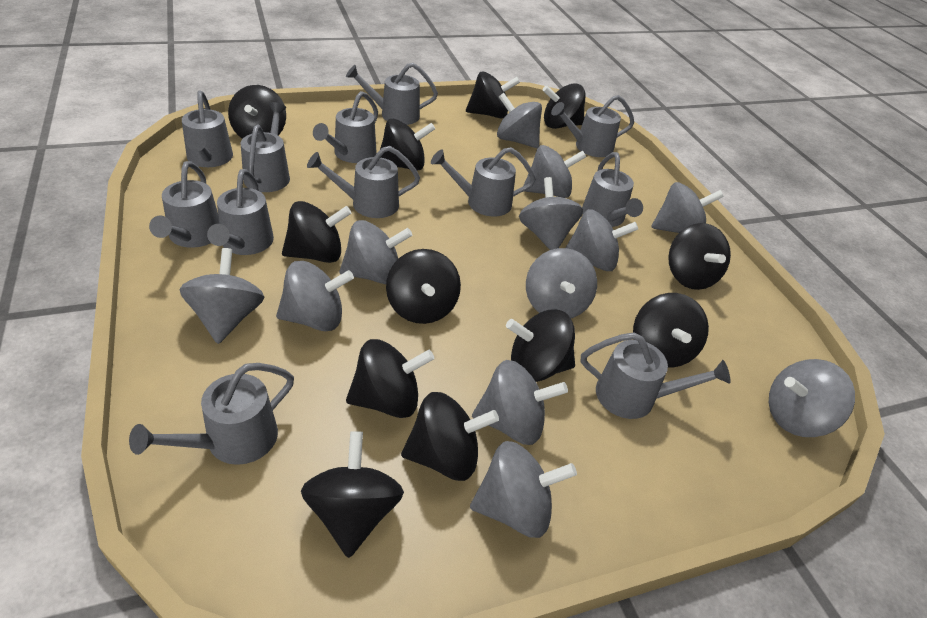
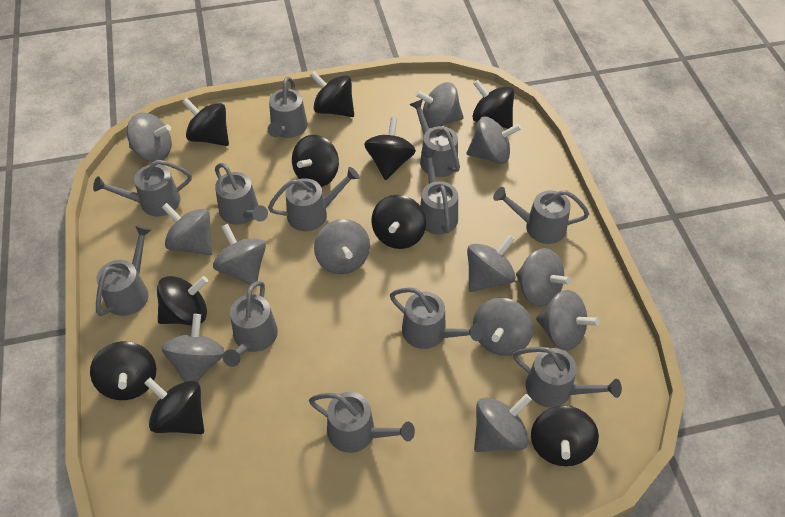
black spinning top: [228,85,286,139] [282,201,351,263] [301,431,404,558] [346,339,434,418] [380,118,435,171] [386,249,461,324] [401,392,499,481] [466,72,520,119] [506,309,575,382] [543,83,585,129] [633,293,709,368] [668,223,731,290] = 12 -> [90,341,156,400] [144,378,204,434] [157,276,208,325] [182,98,229,146] [292,135,339,187] [310,71,354,117] [364,117,416,180] [371,195,426,249] [473,80,514,129] [531,406,599,466] = 10

